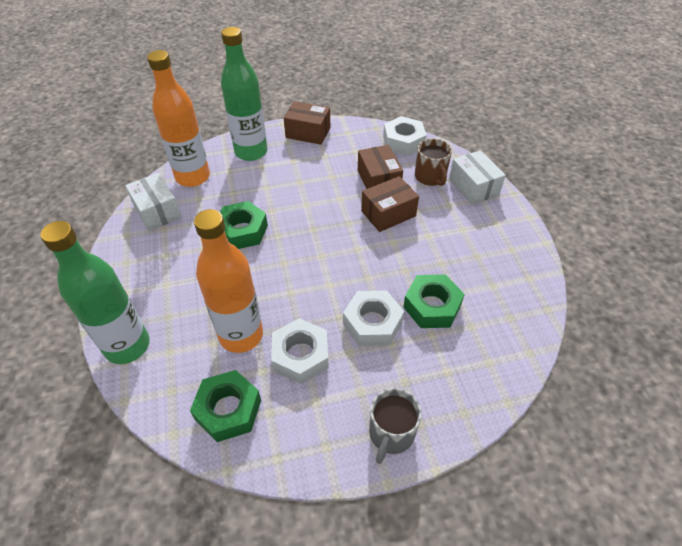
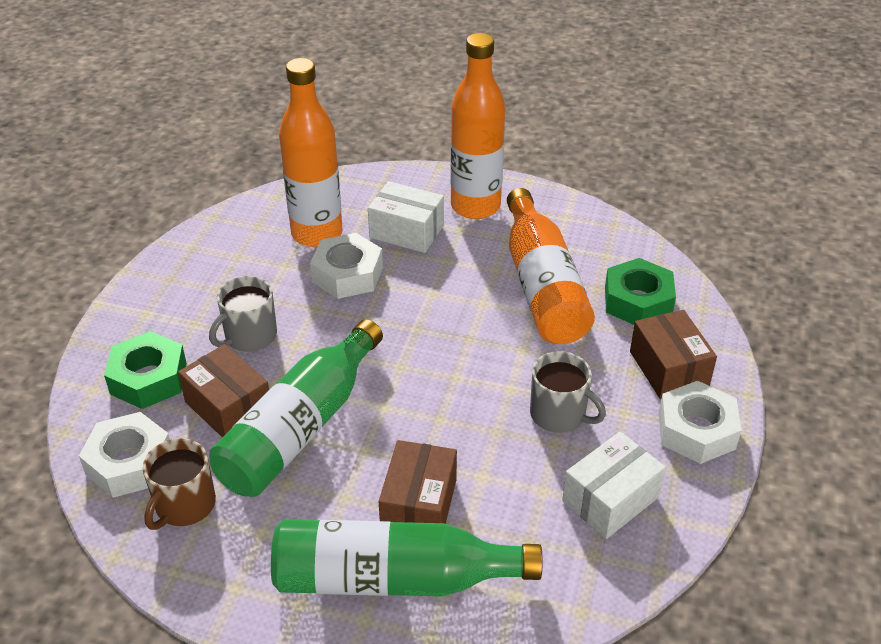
green nut: [190,370,261,442] [220,201,268,249] [403,274,465,328] = 3 -> [104,331,187,409] [605,258,676,325] = 2
grey mug: [369,388,422,464] = 1 -> [209,276,277,352] [530,351,606,433] = 2
orange bottle: [147,50,210,187] [194,209,263,353] = 2 -> [279,58,343,247] [450,33,505,219] [507,188,595,344] = 3

